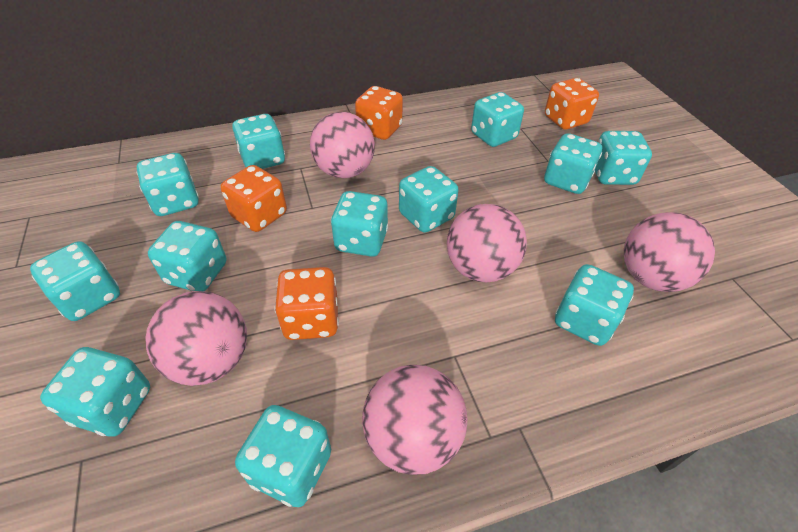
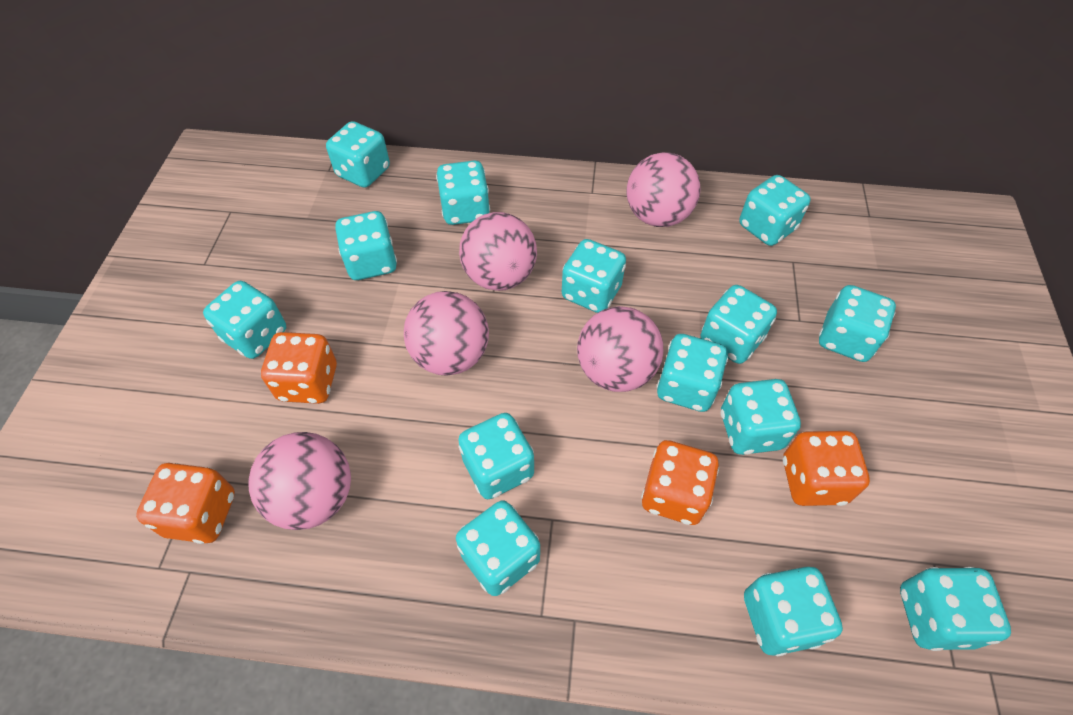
turquoise dice: [30,241,120,321] [40,347,150,437] [136,153,199,216] [148,221,226,291] [232,114,285,169] [235,405,331,507] [331,191,388,257] [399,166,459,233] [471,92,524,147] [544,133,602,194] [555,264,634,346] [595,131,652,185] = 12 -> [203,281,286,359] [326,121,390,188] [335,211,397,280] [436,161,490,225] [456,500,540,596] [458,413,534,499] [562,239,626,313] [657,334,728,412] [701,285,777,364] [721,379,801,455] [739,175,811,246] [744,567,843,656] [819,285,896,362] [900,567,1011,651] = 14

